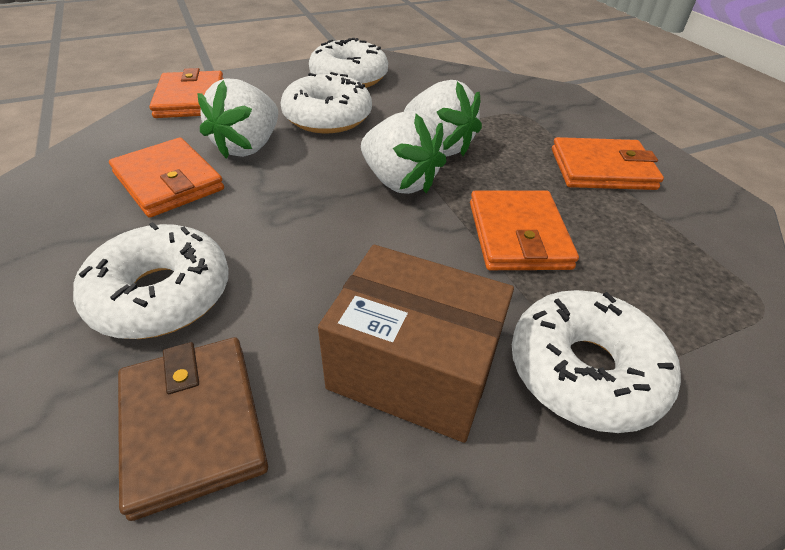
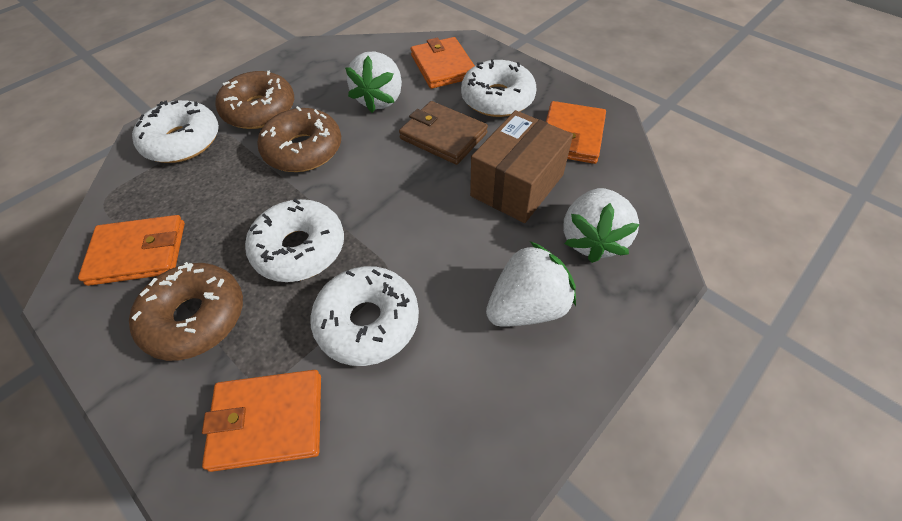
brown donut: none = 0 -> [129,262,243,361] [216,70,294,129] [257,106,341,172] = 3

